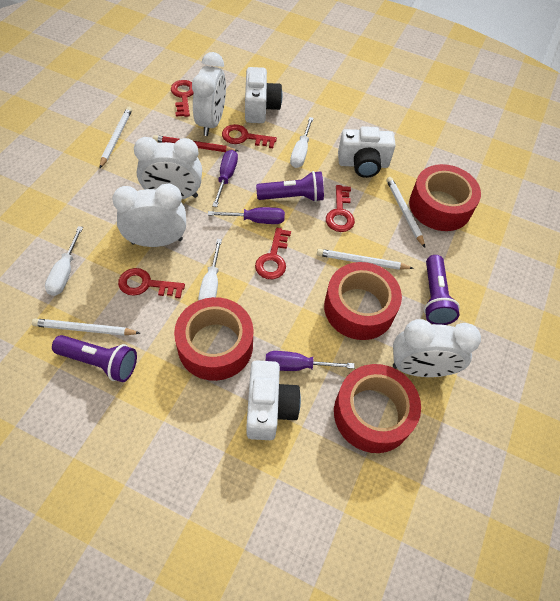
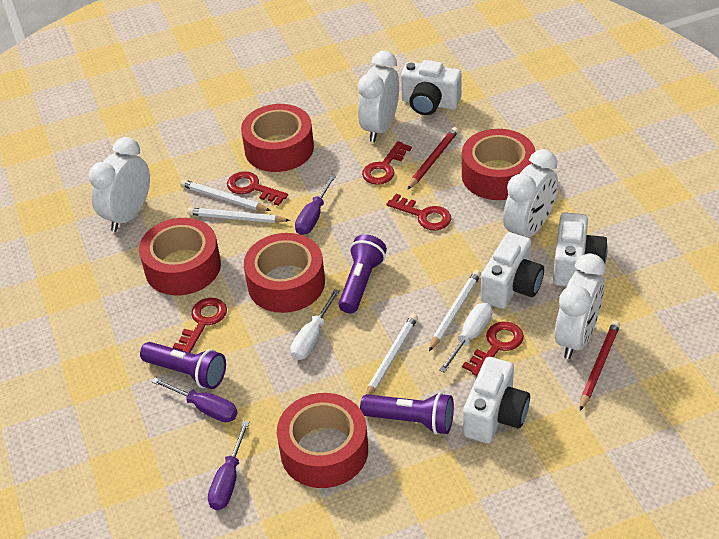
red pencil: [153,135,238,152] = 1 -> [407,127,459,190] [580,320,620,411] = 2
red tape: [174,297,253,381] [324,262,402,340] [334,364,421,453] [409,164,481,231] = 4 -> [139,218,221,295] [241,104,314,172] [244,233,325,313] [277,393,368,488] [462,129,535,200] = 5
white camera: [245,67,282,123] [247,360,301,440] [338,126,396,178] = 3 -> [401,60,462,115] [463,357,530,443] [481,232,544,309] [553,212,608,286] = 4
white screwdriver: [45,226,83,296] [198,239,222,300] [290,117,314,168] = 3 -> [290,289,340,360] [439,303,492,373] = 2

